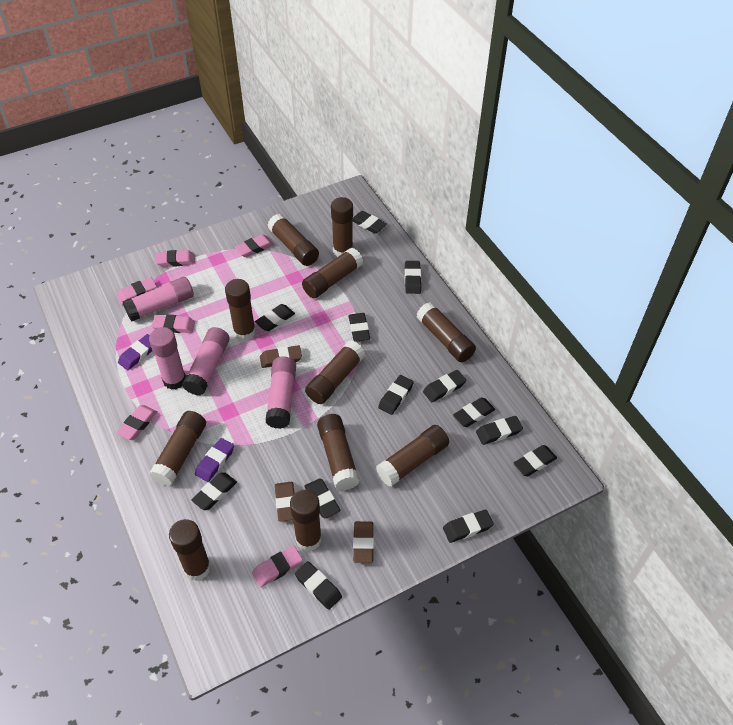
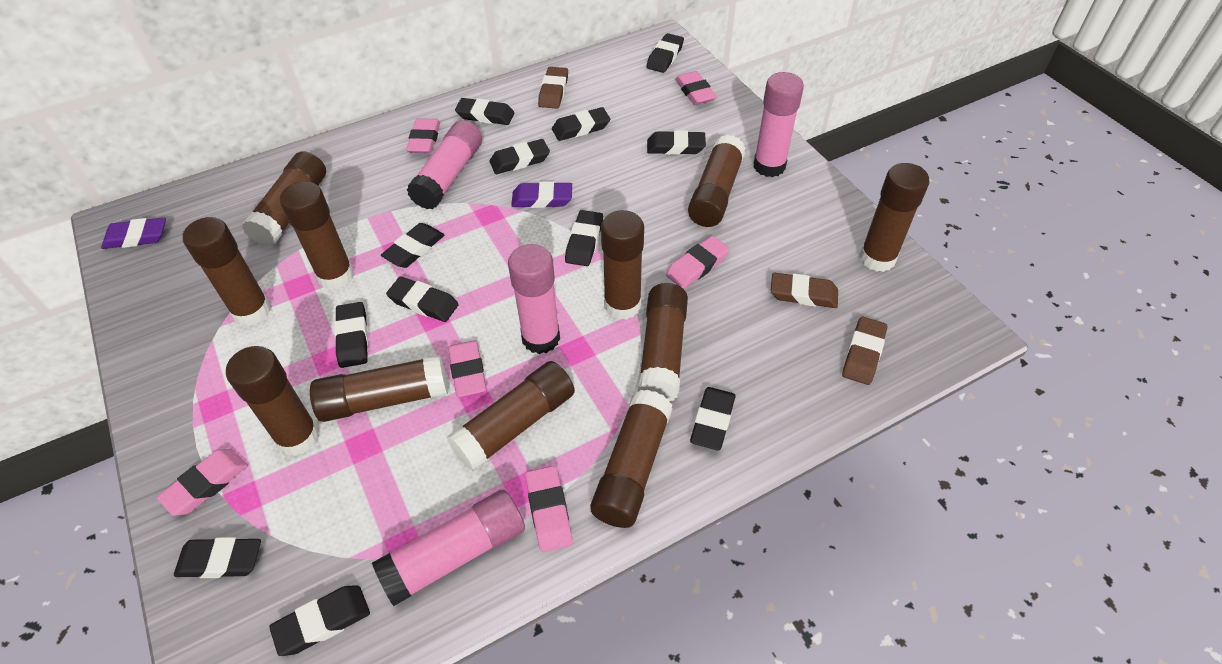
black eraser: [191,472,237,510] [255,304,295,331] [295,561,342,610] [304,478,341,518] [349,313,370,342] [352,211,387,234] [378,375,414,415] [405,261,421,294] [423,370,466,402] [443,509,494,543] [453,397,495,427] [476,416,523,445] [513,445,557,477] = 13 -> [174,537,261,578] [269,585,370,656] [334,302,368,368] [381,223,444,268] [386,277,459,322] [455,98,514,125] [489,139,550,174] [552,107,610,141] [565,210,603,266] [646,33,684,73] [647,130,706,155] [690,387,736,450] = 12

